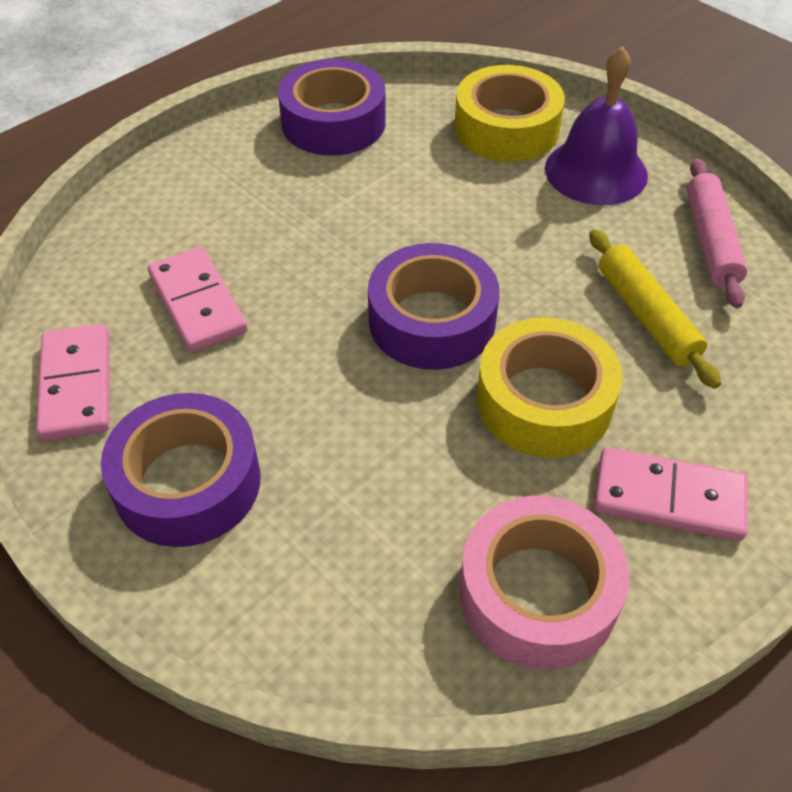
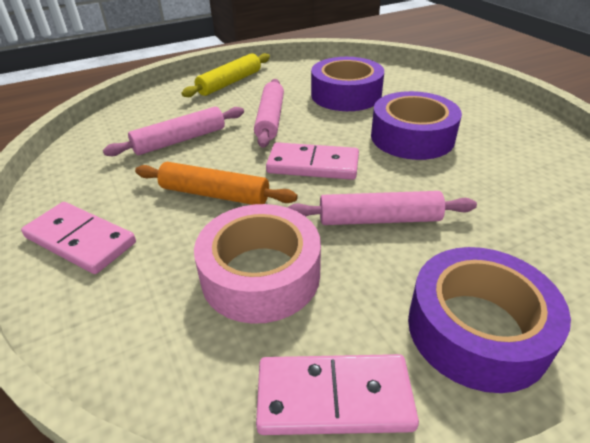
orange rolling pin: none = 0 -> [135,162,298,205] = 1
pink rolling pin: [687,159,748,308] = 1 -> [103,107,244,156] [254,79,284,148] [287,191,477,225] = 3
purple bell: [545,46,648,205] = 1 -> none = 0
yellow tape: [454,65,565,162] [476,317,622,457] = 2 -> none = 0

